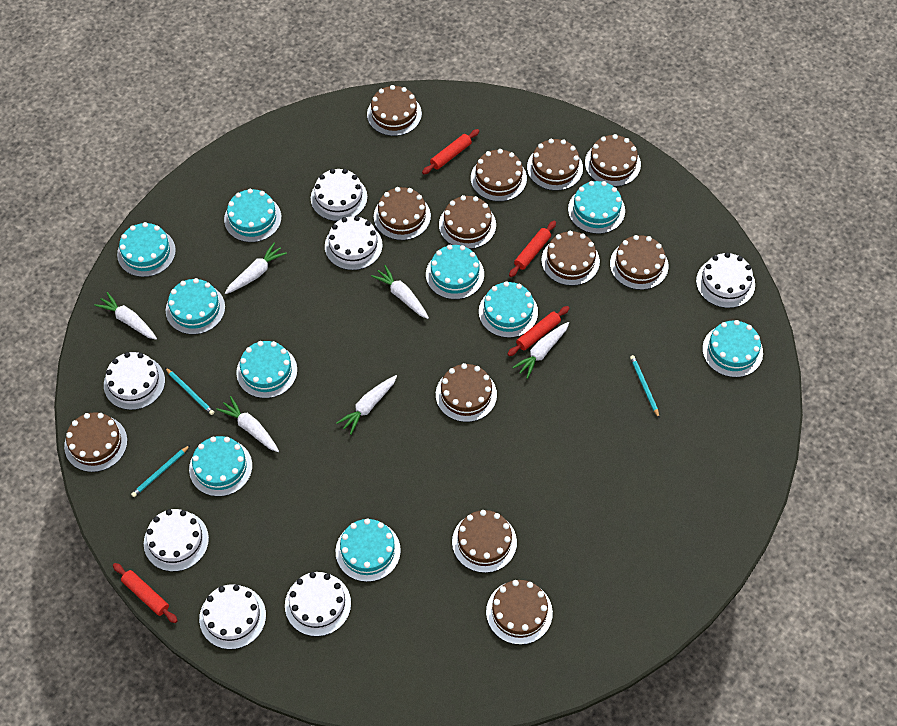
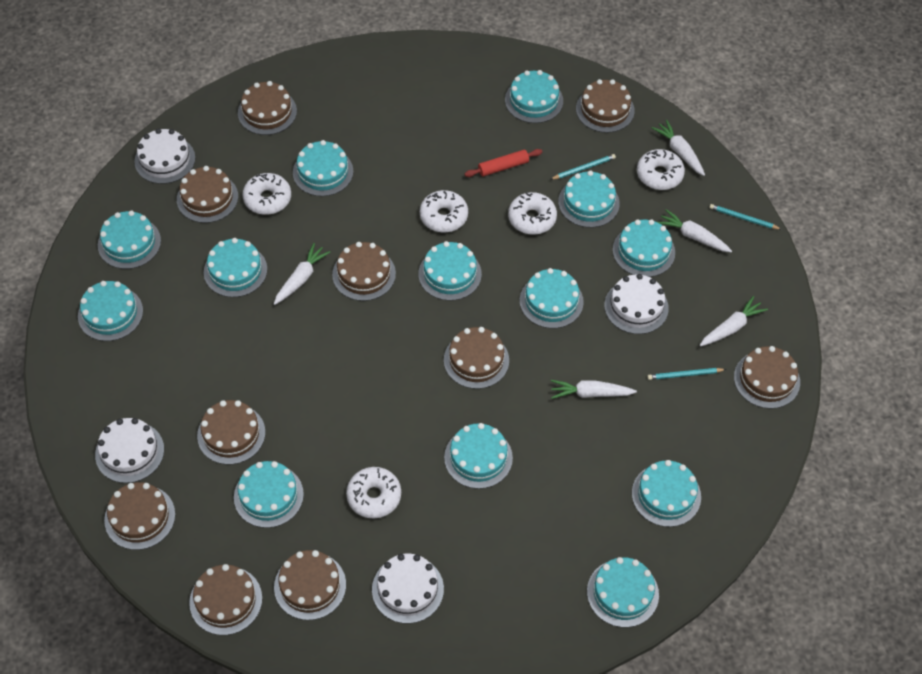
brown cake: [64,412,127,472] [367,85,422,136] [374,187,431,240] [436,363,497,422] [439,195,496,249] [452,510,517,573] [471,149,527,201] [486,580,553,645] [527,139,583,191] [541,231,600,286] [585,134,641,187] [610,235,668,290] = 12 -> [104,482,175,550] [177,166,238,223] [189,564,262,635] [197,400,265,465] [238,81,297,135] [274,550,346,620] [332,242,396,301] [444,327,509,389] [576,79,635,133] [734,346,800,409] = 10
red rolling pin: [113,563,178,623] [422,129,479,174] [507,306,569,356] [509,221,556,277] = 4 -> [464,149,542,177] = 1
turquoise cake: [117,222,176,277] [166,278,225,335] [189,436,252,497] [224,189,282,242] [236,341,297,398] [336,519,401,582] [426,245,484,299] [479,281,538,338] [568,181,625,234] [703,320,763,377] = 10 -> [78,281,143,341] [98,210,161,269] [204,238,267,297] [234,461,304,528] [293,140,353,196] [418,241,482,301] [444,423,513,489] [505,70,563,123] [520,268,584,328] [558,170,620,228] [587,557,659,627] [613,219,675,277] [632,460,701,527] = 13
white cake: [104,352,165,410] [144,509,209,572] [199,584,266,649] [285,572,351,636] [311,169,367,221] [325,216,383,270] [696,252,755,308] = 7 -> [95,418,164,483] [134,128,195,184] [372,554,444,624] [604,274,669,334] = 4
white carrot: [94,292,157,340] [216,396,279,452] [225,242,287,294] [336,375,397,435] [371,265,429,319] [512,322,569,379] = 6 -> [274,243,330,305] [551,380,637,399] [652,120,705,176] [658,209,732,252] [700,296,768,346] = 5
white donut: none = 0 -> [243,173,291,215] [346,467,401,518] [420,190,468,232] [508,192,557,235] [637,149,685,190] = 5

